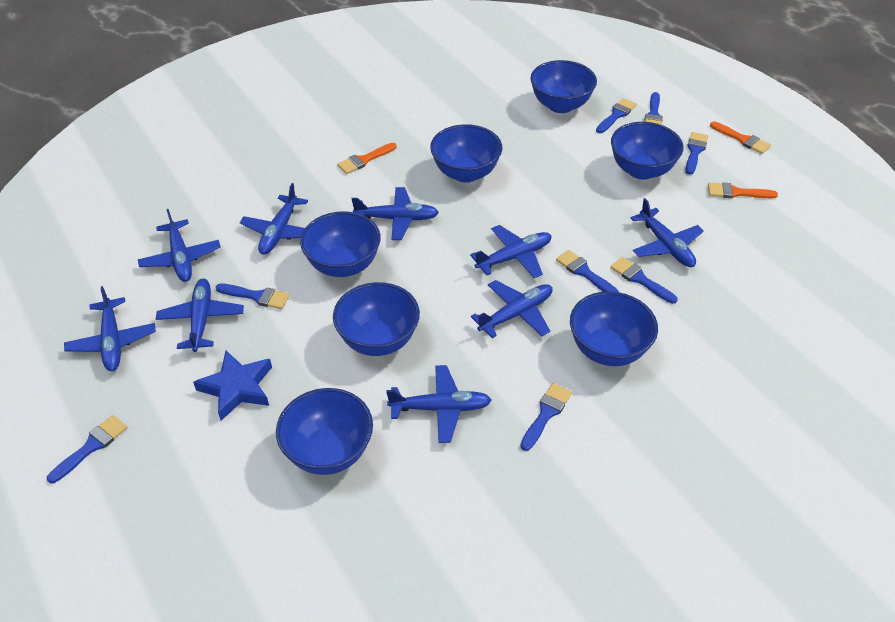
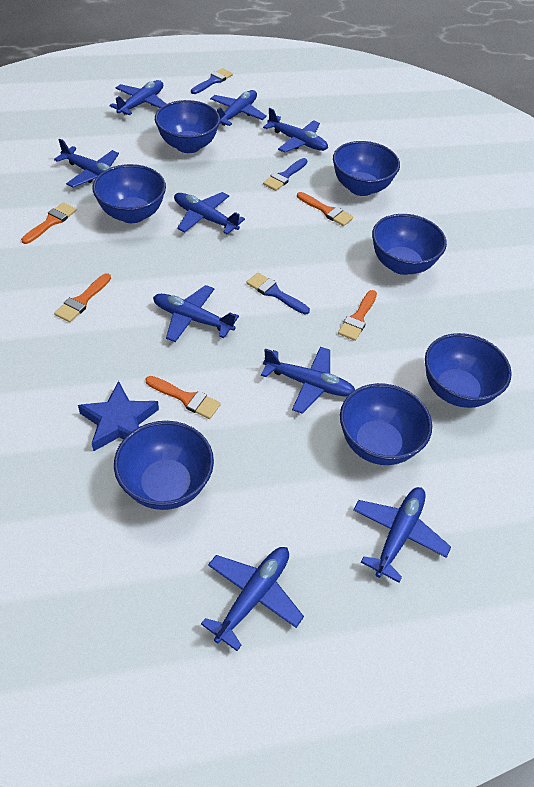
blue brush: [47,415,128,483] [216,283,290,309] [520,383,572,451] [556,250,619,292] [596,98,637,133] [610,257,678,304] [644,92,663,125] [685,132,708,175] = 8 -> [191,68,233,94] [246,273,310,314] [263,158,307,191] = 3
orange brush: [337,143,397,174] [708,183,778,198] [710,121,771,154] = 3 -> [21,202,77,244] [54,273,111,323] [145,376,221,419] [297,192,353,226] [338,290,377,341] = 5

